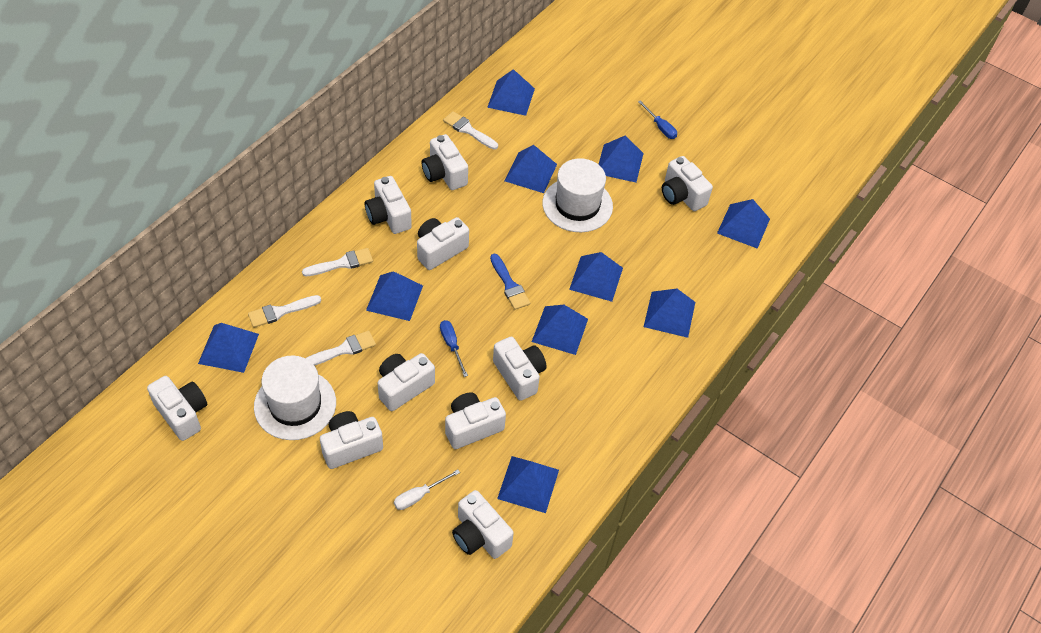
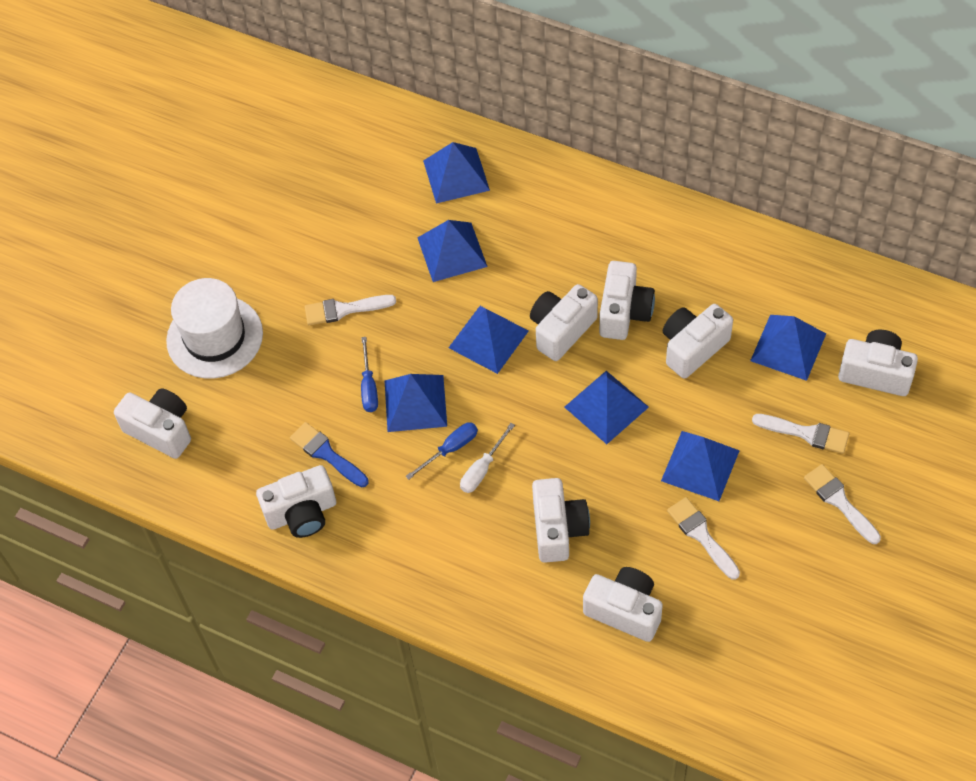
blue pyramid: [198,323,259,373] [366,271,423,321] [487,69,535,116] [497,456,559,513] [505,145,557,193] [532,305,588,355] [569,252,623,302] [598,136,644,183] [644,289,695,338] [717,199,770,249] = 10 -> [385,374,447,432] [417,220,488,282] [423,142,490,203] [449,306,529,374] [565,371,649,444] [661,431,740,501] [750,315,826,381] = 7
white camera: [147,376,207,441] [320,411,383,469] [365,176,412,234] [378,353,435,411] [417,217,469,270] [422,134,468,190] [445,392,506,449] [452,490,514,559] [493,337,547,401] [662,156,713,211] = 10 -> [114,388,191,459] [256,465,336,538] [530,284,598,361] [532,478,590,563] [583,567,663,642] [599,261,655,340] [663,304,733,379] [838,330,918,396] = 8
white hat: [254,356,336,440] [542,158,613,232] = 2 -> [166,278,263,379] = 1

